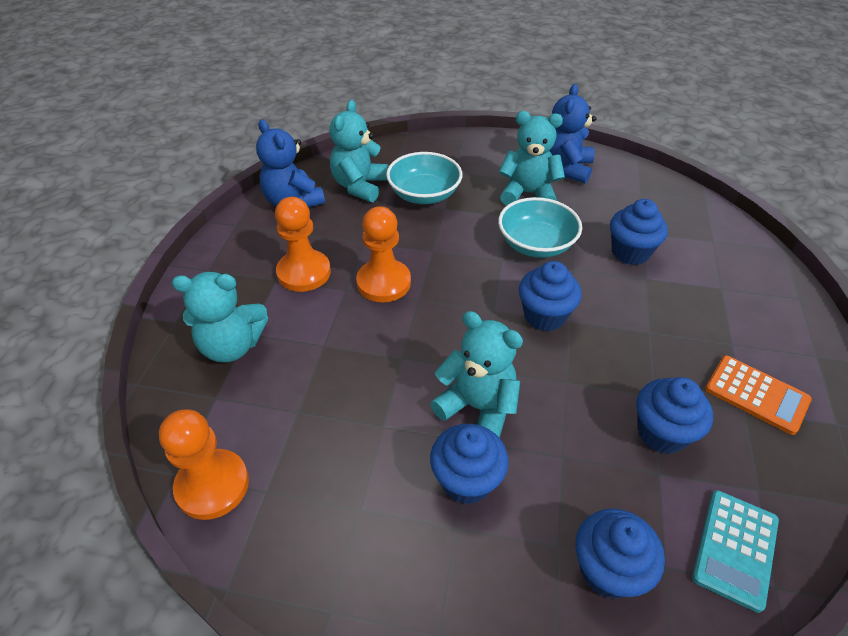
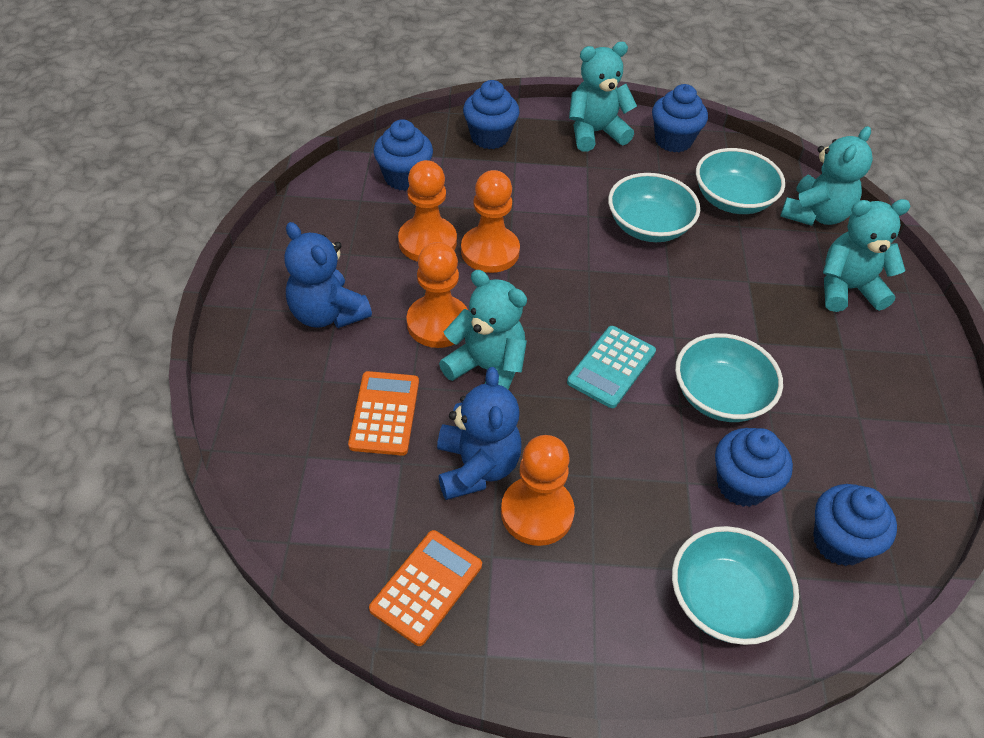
orange calculator: [705,355,812,435] = 1 -> [348,371,419,456] [369,530,482,646] = 2
orange pawn: [159,409,249,520] [275,197,331,292] [356,206,411,302] = 3 -> [398,160,457,262] [407,242,468,348] [461,170,520,273] [501,435,575,546] = 4
turquoise bowl: [386,152,462,204] [498,197,582,258] = 2 -> [608,173,700,242] [672,526,799,645] [675,333,783,422] [696,148,785,214] = 4

